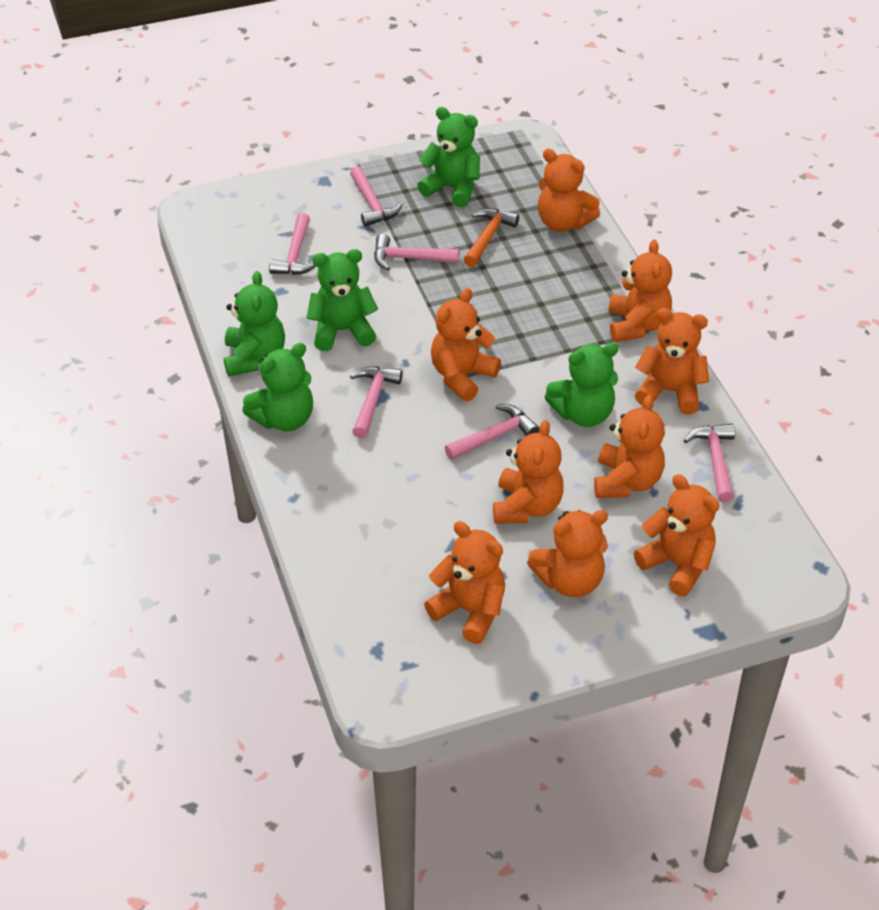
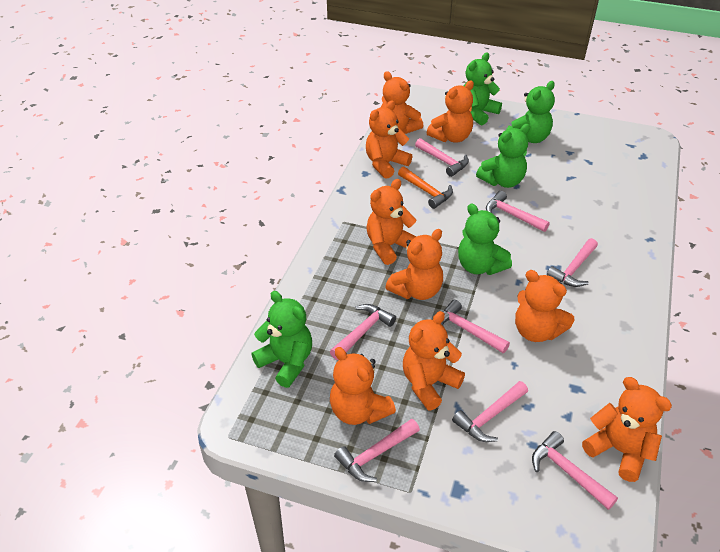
pink hammer: [269,213,316,275] [350,166,403,227] [350,366,403,439] [374,234,459,271] [445,404,539,460] [684,424,735,502] = 6 -> [330,304,396,360] [334,419,420,482] [415,138,469,177] [441,300,510,353] [452,381,528,442] [486,191,550,232] [532,431,618,510] [547,238,598,287] = 8

